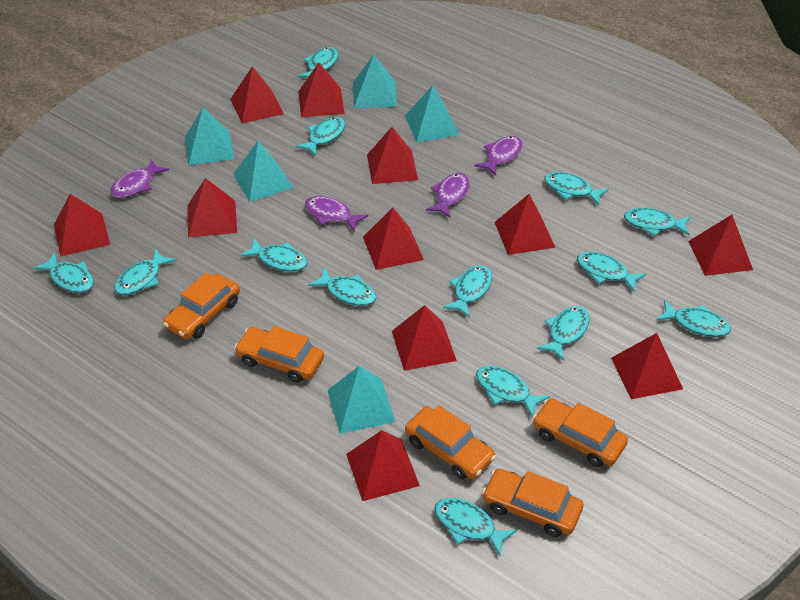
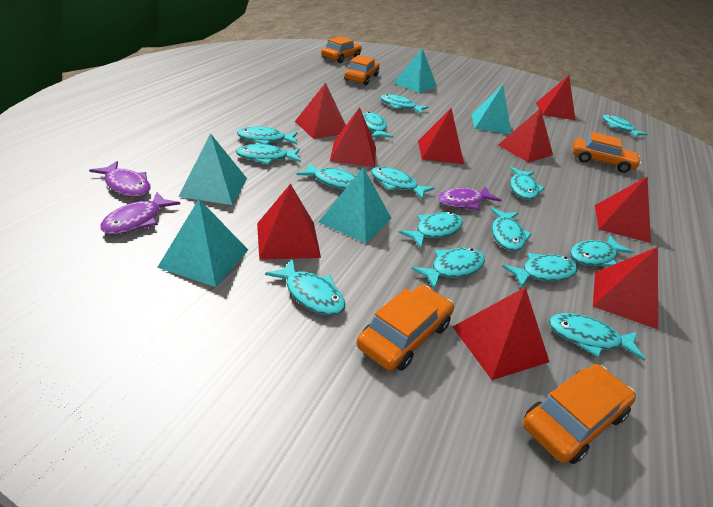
purple fish: [111,159,169,198] [305,196,368,231] [426,173,470,218] [474,136,522,176] = 4 -> [89,161,151,197] [100,192,180,234] [438,186,502,210] = 3
red pyramid: [54,194,110,256] [188,178,237,238] [231,66,284,124] [298,62,345,117] [346,430,420,501] [363,207,424,270] [367,127,418,184] [392,305,457,371] [495,194,555,255] [611,333,683,399] [688,215,753,276] = 11 -> [257,184,321,260] [295,83,346,139] [330,107,376,167] [418,108,464,164] [453,287,549,380] [498,108,553,163] [536,75,575,120] [593,247,658,330] [595,176,651,243] = 9
turquoise fish: [33,252,94,293] [114,249,176,295] [240,239,308,272] [295,117,345,156] [298,47,338,77] [308,268,377,306] [434,498,517,556] [443,265,492,318] [476,366,549,417] [537,306,590,361] [544,172,609,205] [577,252,646,292] [624,208,691,236] [656,300,731,337] = 14 -> [236,144,301,165] [237,127,298,144] [265,258,345,315] [296,163,355,190] [363,112,393,138] [371,167,435,200] [380,94,428,114] [398,212,463,249] [412,248,485,289] [490,208,532,251] [502,253,578,288] [510,167,545,200] [549,313,646,361] [570,235,634,267] [602,115,648,137] = 15

